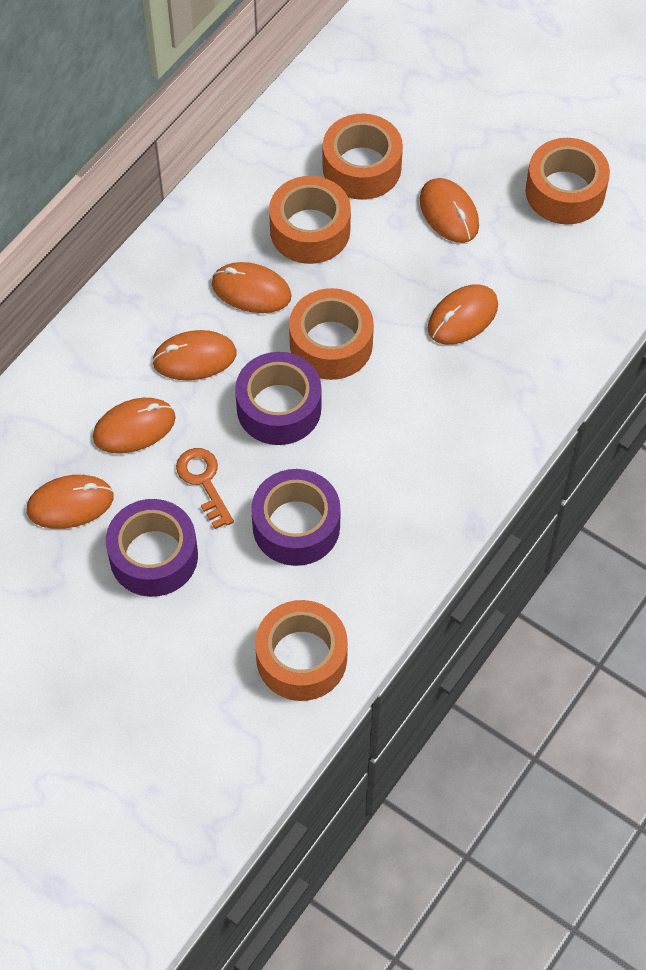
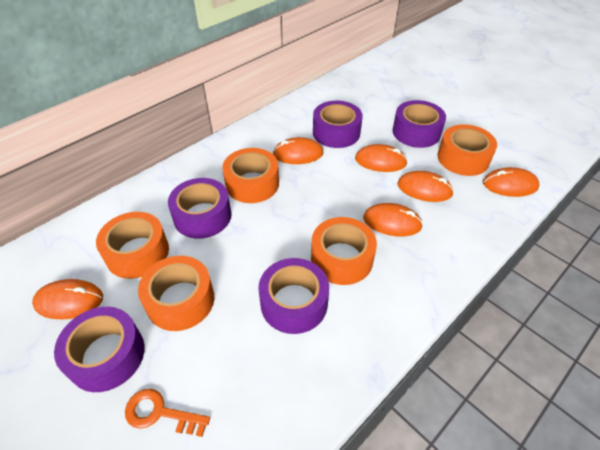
purple tape: [106,499,198,597] [235,352,321,445] [251,469,341,566] = 3 -> [54,307,145,392] [168,178,231,239] [258,258,329,334] [313,101,363,148] [392,100,446,148] = 5

